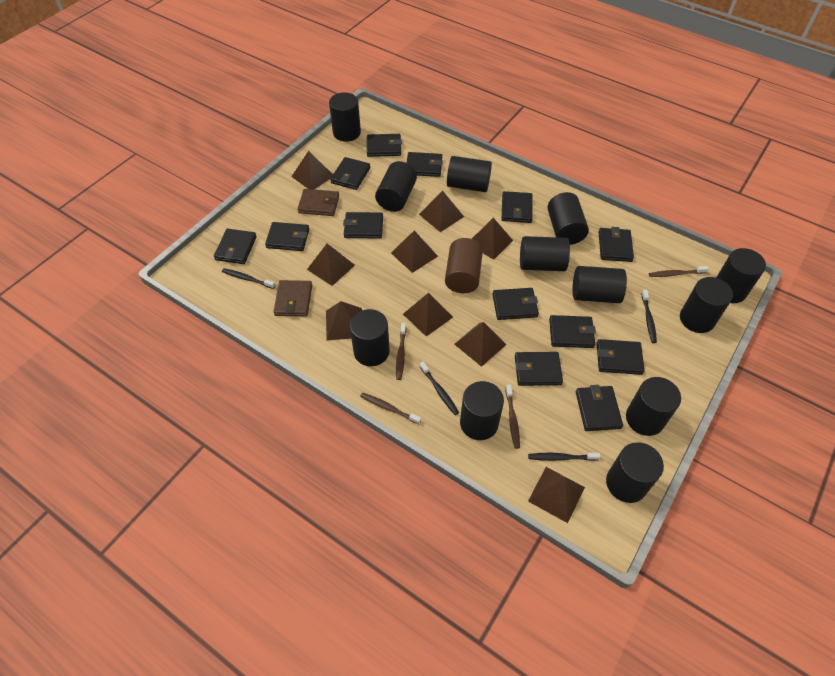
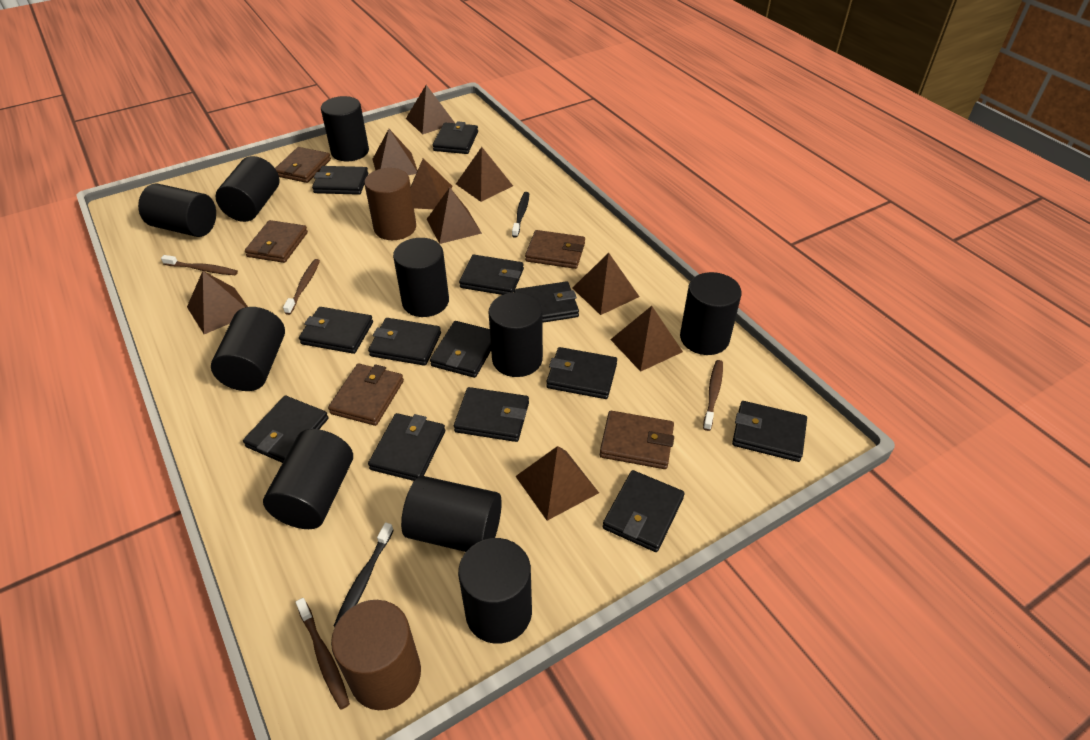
black cylinder: [329,92,361,142] [350,309,390,366] [375,161,417,212] [447,156,492,192] [460,381,504,440] [520,236,570,271] [547,192,589,245] [573,266,627,303] [606,442,664,503] [626,377,681,436] [680,277,733,333] [716,248,766,303] = 12 -> [138,183,216,237] [211,307,285,391] [215,156,280,222] [263,429,353,529] [321,96,369,161] [393,238,449,317] [401,476,502,552] [458,538,532,644] [488,292,543,377] [680,272,741,355] = 10
black toothbrush: [222,268,275,289] [419,361,459,415] [528,453,601,461] [641,290,657,343] = 4 -> [334,523,394,627] [512,192,529,238] = 2
brown cylinder: [445,238,483,293] = 1 -> [331,600,421,710] [364,168,416,240] = 2
brown wallet: [273,280,312,317] [297,189,339,216] = 2 -> [245,220,308,263] [275,147,331,183] [328,363,404,426] [525,230,585,269] [600,411,674,469] = 5

